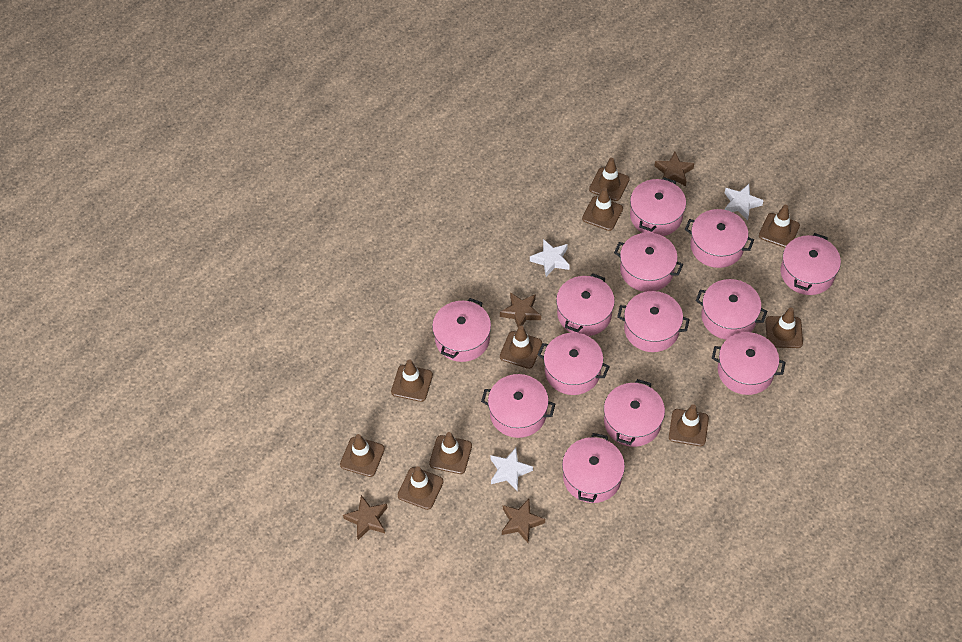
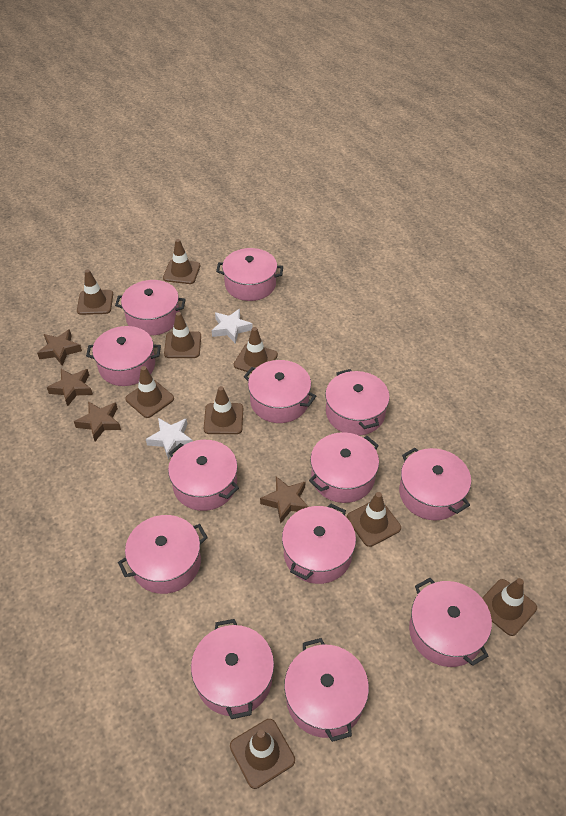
brown traffic cone: [340,434,385,477] [391,359,433,402] [397,466,444,510] [429,432,472,474] [500,326,542,369] [582,187,623,231] [589,158,630,201] [669,404,709,446] [759,205,800,248] [766,307,803,348] = 10 -> [77,269,113,315] [125,366,174,418] [163,239,200,284] [164,312,201,358] [204,386,243,434] [230,719,295,789] [234,327,278,373] [347,492,401,547] [482,578,537,636] = 9
white star: [490,448,533,491] [530,239,570,277] [725,184,764,221] = 3 -> [146,418,193,459] [212,309,253,344] = 2

